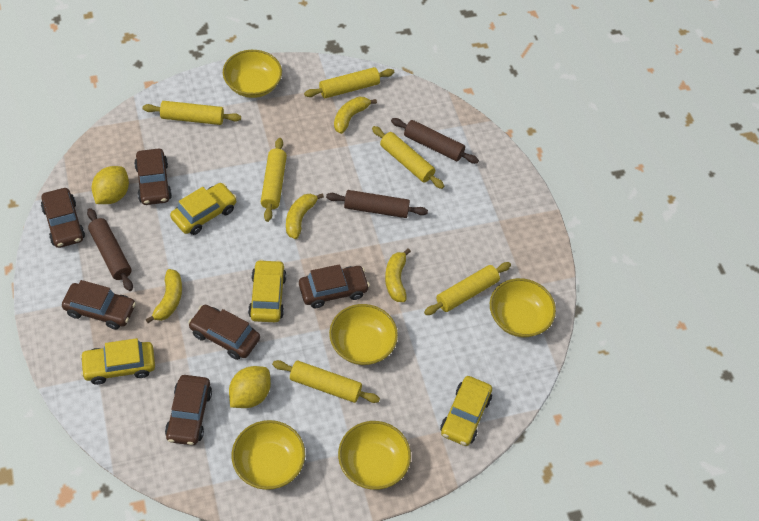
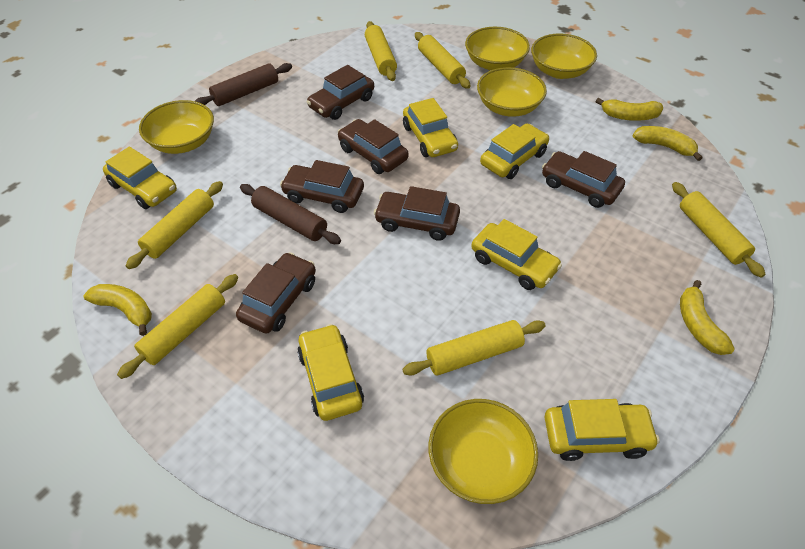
brown rolling pin: [87,208,133,291] [326,190,428,218] [391,118,479,164] = 3 -> [195,63,292,106] [240,184,341,244] = 2
yellow car: [80,338,155,385] [170,183,237,235] [248,259,286,322] [440,376,492,446] = 4 -> [103,146,177,209] [297,324,364,421] [403,98,458,157] [472,219,562,290] [480,123,549,179] [545,399,660,461] = 6
yellow lemon: [91,166,129,204] [229,366,271,408] = 2 -> none = 0

